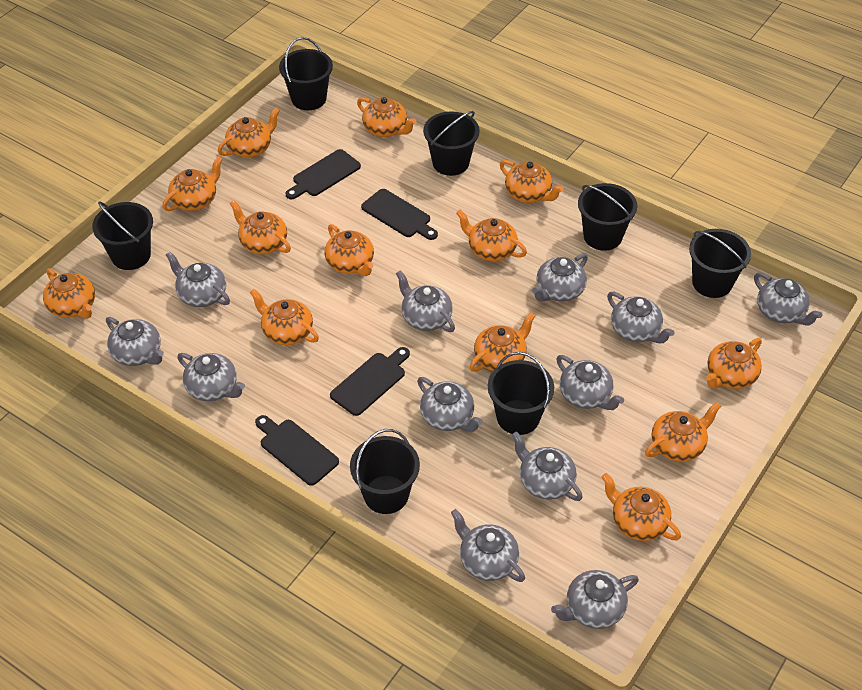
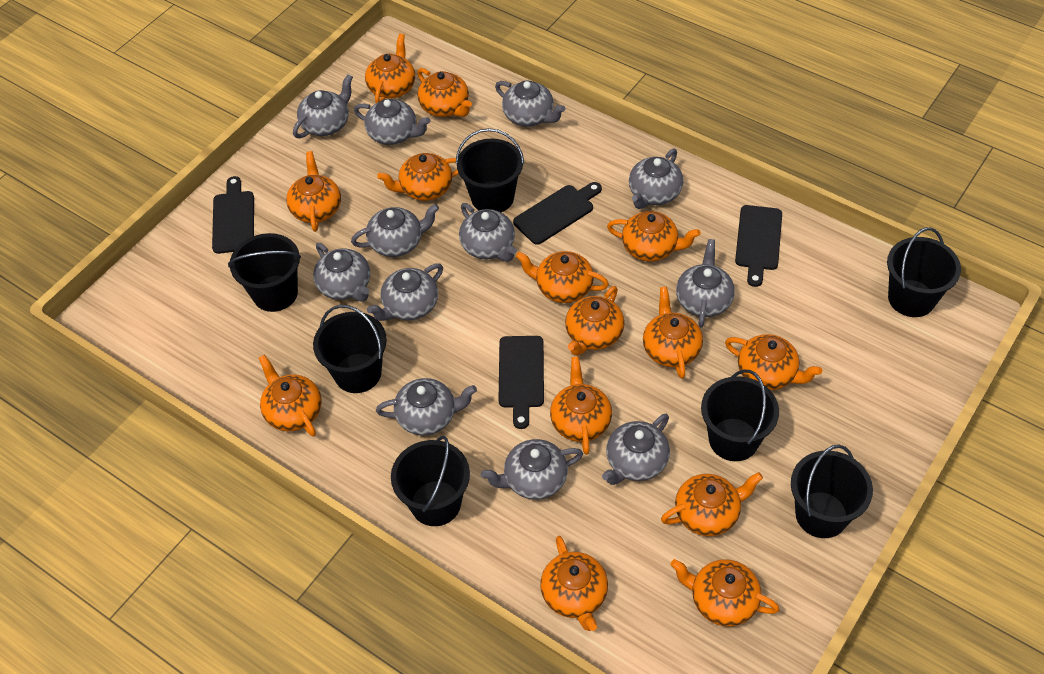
orange teapot: [43,268,95,319] [162,156,223,211] [218,108,280,158] [229,200,291,254] [250,289,319,345] [325,224,374,276] [357,97,416,137] [456,210,527,261] [470,312,536,372] [500,160,564,203] [602,473,681,541] [645,402,721,462] [706,338,762,389] = 13 -> [259,355,322,437] [286,151,341,232] [365,34,415,103] [377,153,459,201] [417,68,472,117] [516,251,609,303] [540,536,608,631] [550,357,612,455] [565,286,624,356] [607,211,701,262] [643,287,703,379] [661,472,763,536] [671,559,780,627] [725,334,822,390] = 14

